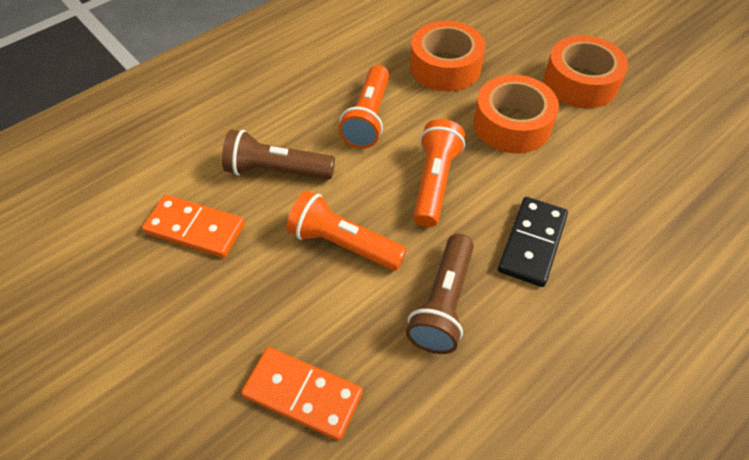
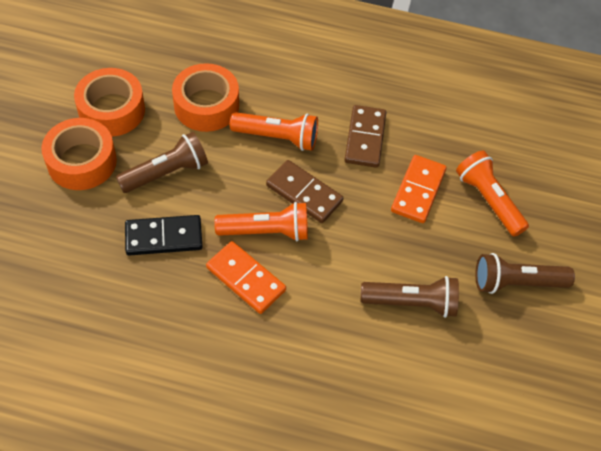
brown domino: none = 0 -> [266,160,343,223] [344,105,386,168] = 2
brown flashlight: [222,130,335,180] [406,234,474,354] = 2 -> [116,132,208,193] [361,276,459,318] [475,253,575,294] = 3

